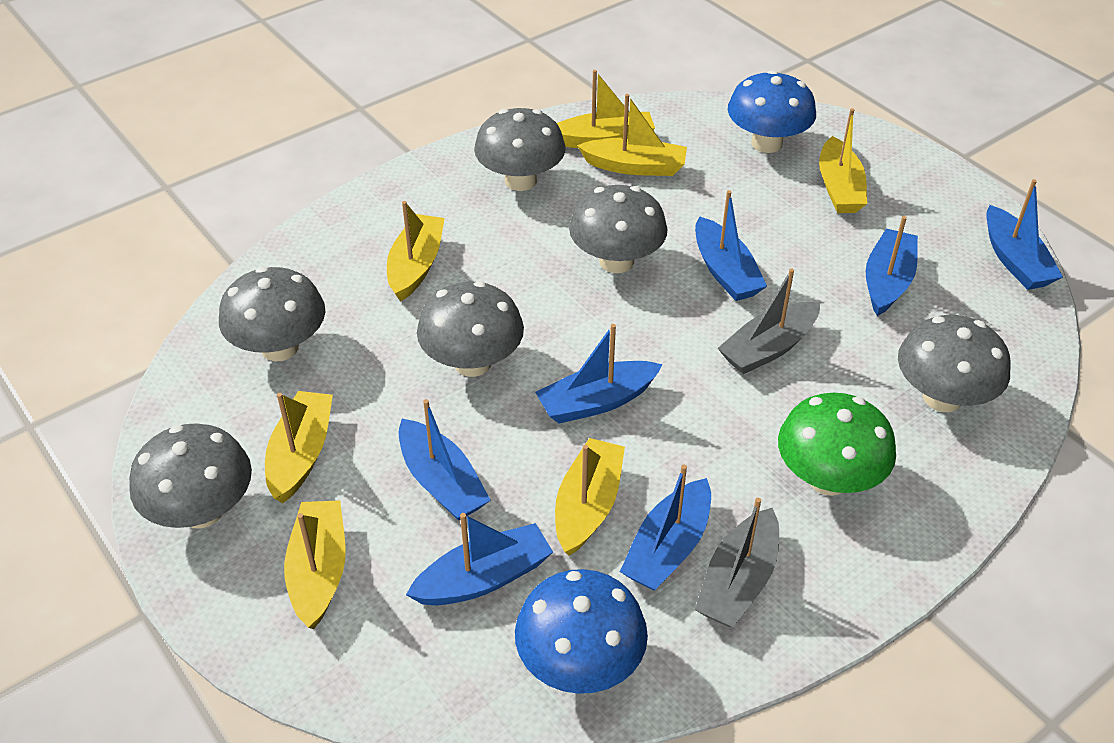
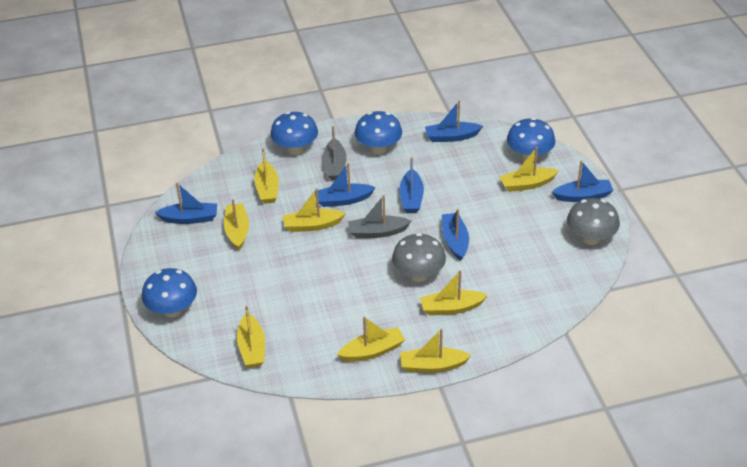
blue boat: [399,399,491,521] [406,513,553,606] [535,324,663,424] [620,465,711,591] [695,190,767,301] [866,216,918,316] [986,179,1063,290] = 7 -> [155,183,217,224] [315,163,376,207] [399,157,424,213] [425,101,483,142] [442,209,469,261] [552,160,614,202] = 6
blue mushroom: [515,569,648,694] [728,70,816,153] = 2 -> [142,268,197,318] [270,112,318,155] [355,111,402,154] [507,118,555,161] = 4
green mushroom: [778,393,896,496] = 1 -> none = 0
grey mushroom: [129,423,252,529] [219,267,325,362] [417,281,524,377] [474,108,566,191] [569,185,667,273] [898,315,1011,412] = 6 -> [392,233,446,282] [567,198,620,245] = 2
yellow boat: [265,391,333,503] [284,500,346,629] [387,201,445,302] [555,438,625,556] [557,70,655,148] [577,94,687,176] [819,108,867,213] = 7 -> [224,199,249,250] [237,306,265,368] [254,148,279,204] [283,188,346,232] [337,316,405,362] [400,328,472,373] [420,270,488,315] [499,147,559,192] = 8

